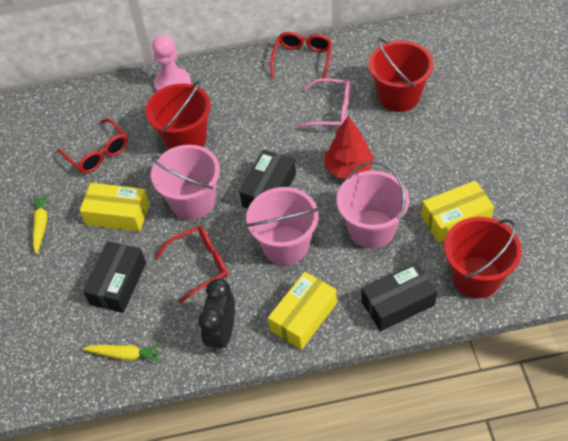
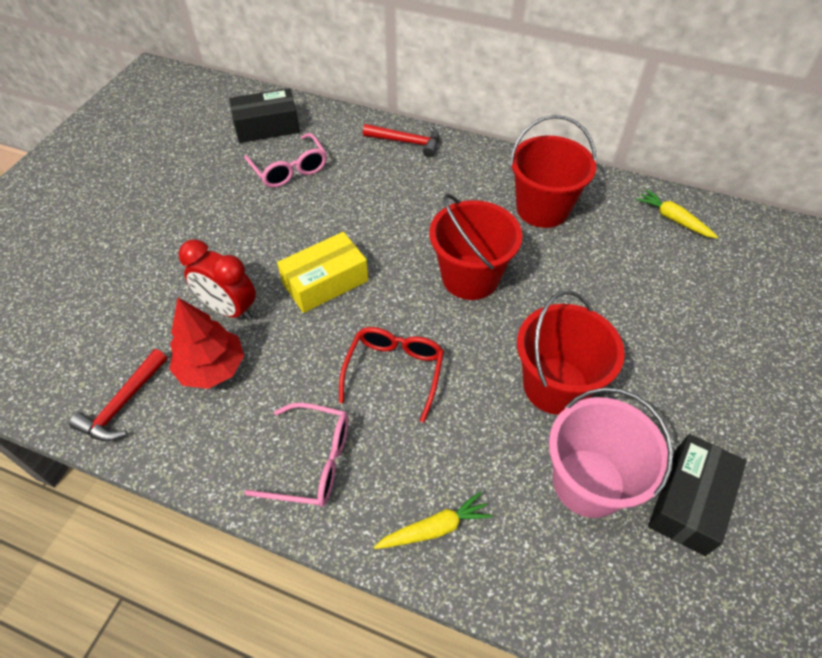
black box: [83,241,146,313] [239,150,296,208] [361,262,437,331] = 3 -> [229,88,300,143] [648,434,746,556] = 2
black clock: [198,278,235,354] = 1 -> none = 0
pink bucket: [151,145,220,220] [246,187,319,265] [337,161,409,249] = 3 -> [549,387,673,518] = 1
pink glasses: [295,78,351,129] = 1 -> [244,133,327,188] [245,402,349,507] = 2
pink pawn: [152,35,191,91] = 1 -> none = 0
red clock: none = 0 -> [179,239,256,320] = 1
red glasses: [57,118,128,173] [155,226,228,303] [270,32,332,83] = 3 -> [339,327,444,423] = 1
red hammer: none = 0 -> [69,349,167,441] [363,124,439,157] = 2
yellow box: [80,183,150,232] [268,272,337,350] [421,180,494,243] = 3 -> [277,232,368,313] = 1

